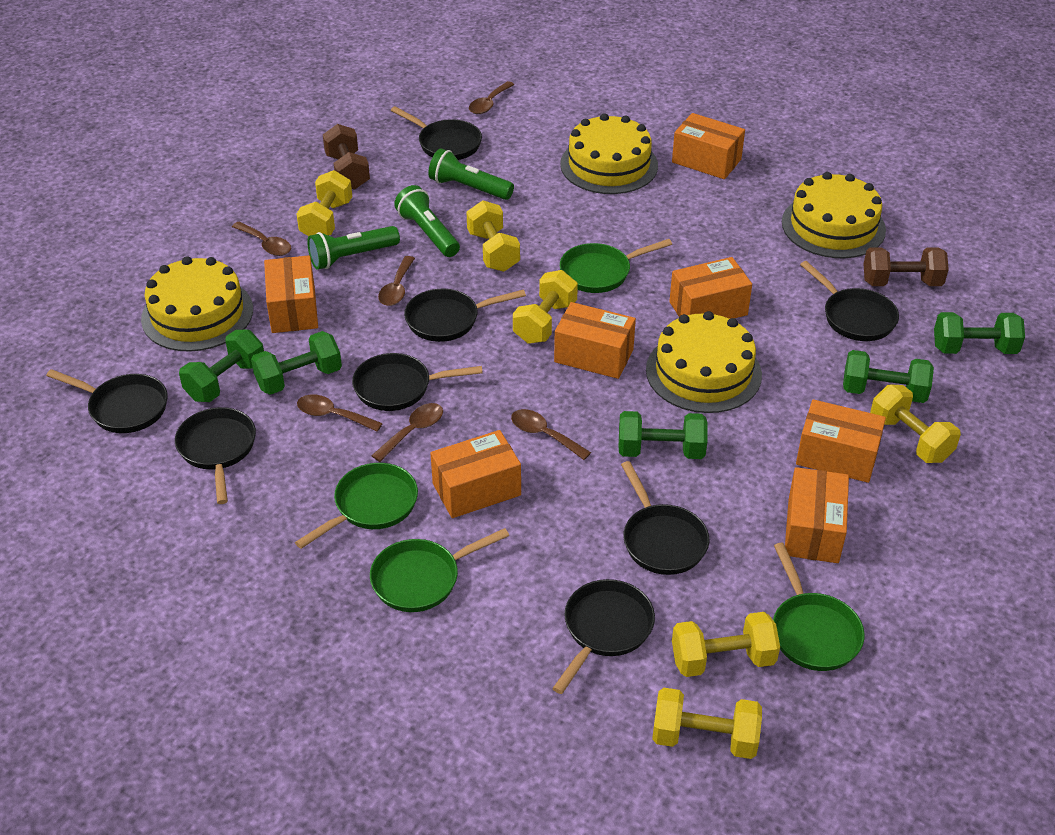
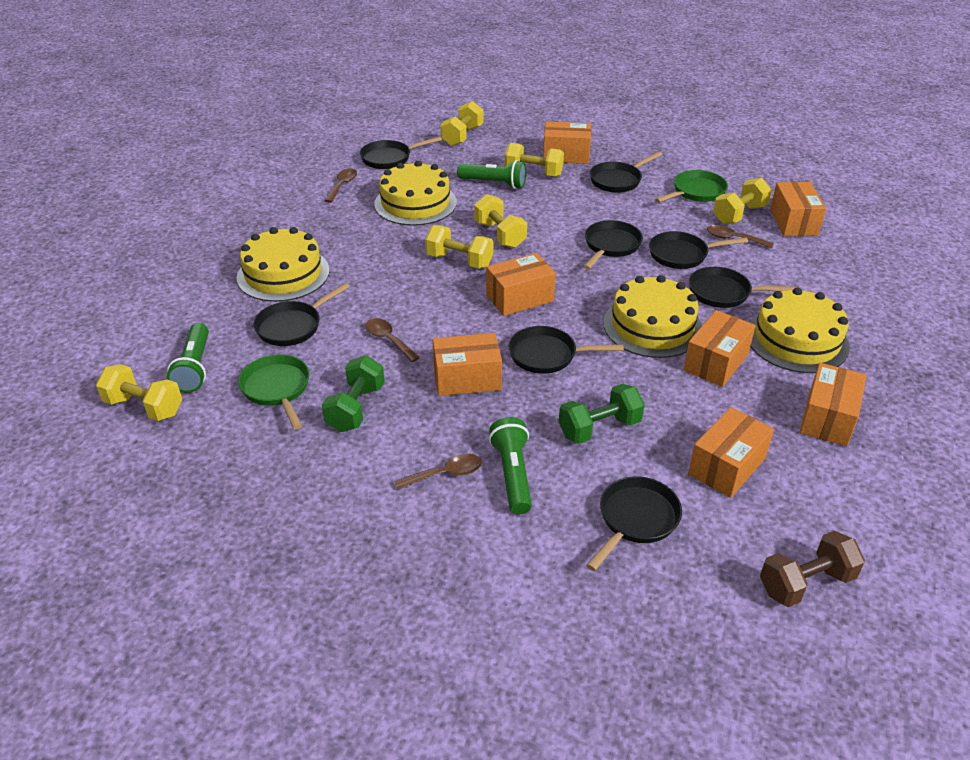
brown dumbbell: [323,124,370,190] [864,247,949,286] = 2 -> [760,530,865,607] = 1
brown spoon: [232,222,291,256] [297,394,383,432] [371,403,443,462] [378,256,415,306] [469,81,514,114] [511,409,591,460] = 6 -> [324,168,357,203] [366,318,420,362] [394,454,482,490] [707,225,774,249] = 4
green dumbbell: [179,329,264,402] [251,331,342,395] [619,411,708,459] [843,350,934,403] [934,312,1025,354] = 5 -> [322,355,385,432] [559,384,645,444] = 2
green pan: [295,463,418,549] [370,528,509,612] [560,239,672,293] [773,543,865,671] = 4 -> [238,355,309,429] [655,170,728,203] = 2

